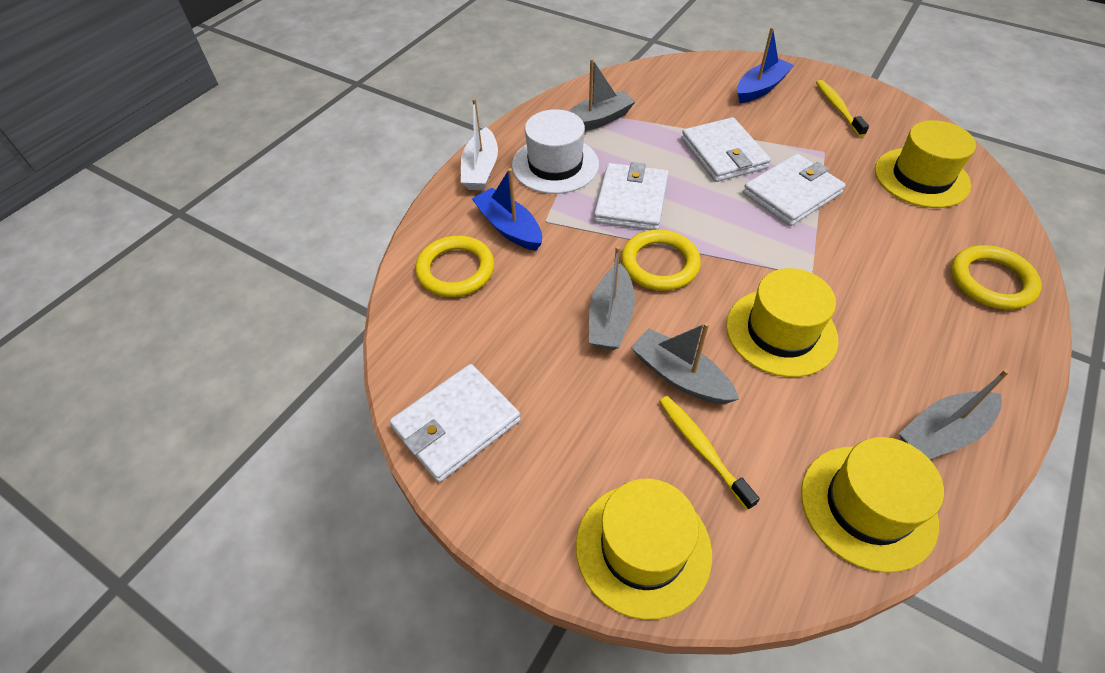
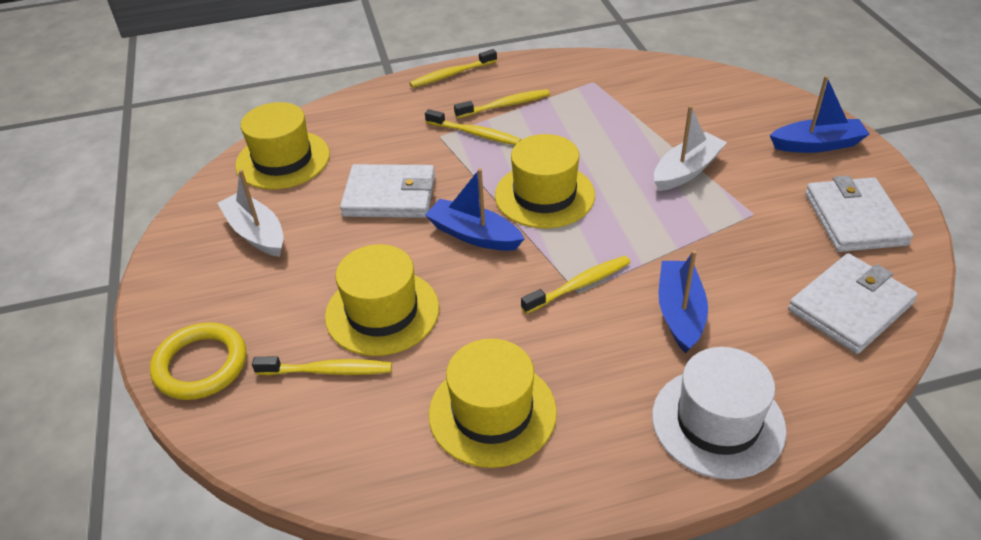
blue boat: [472,168,542,251] [737,27,794,103] = 2 -> [425,168,525,251] [658,250,708,353] [770,76,869,153] = 3
grey boat: [568,59,636,131] [589,246,635,350] [631,322,739,404] [899,369,1009,459] = 4 -> none = 0
white boat: [461,98,498,190] = 1 -> [217,169,284,257] [654,105,727,191] = 2
white wallet: [390,364,521,482] [594,162,668,230] [681,117,771,182] [743,154,846,226] = 4 -> [340,164,435,218] [788,253,918,354] [805,175,913,252] = 3
yellow ring: [415,236,494,297] [621,229,701,291] [951,245,1042,310] = 3 -> [150,322,246,400] = 1
yellow toothbrush: [659,396,760,510] [816,80,869,137] = 2 -> [252,357,392,375] [409,49,497,88] [425,109,521,145] [454,89,550,118] [521,256,631,314] = 5

